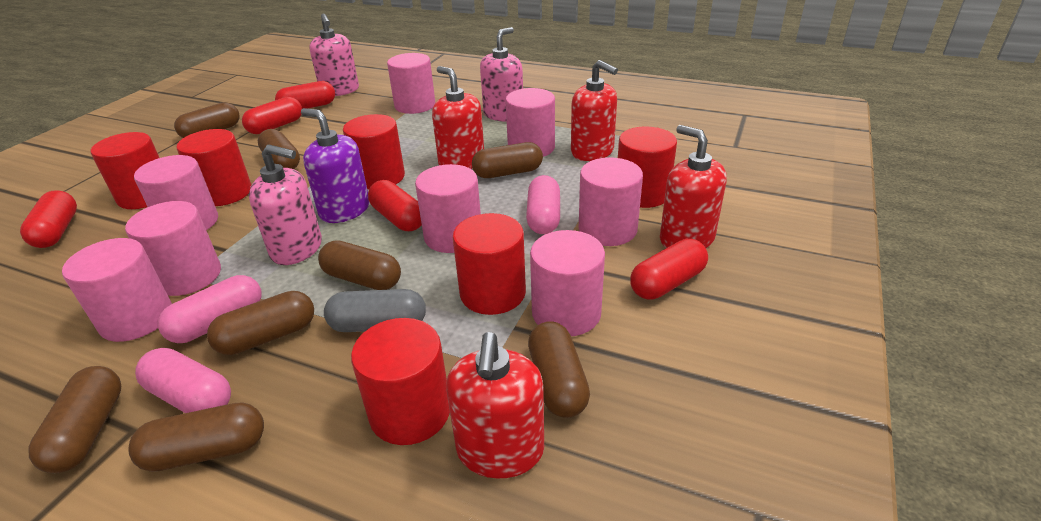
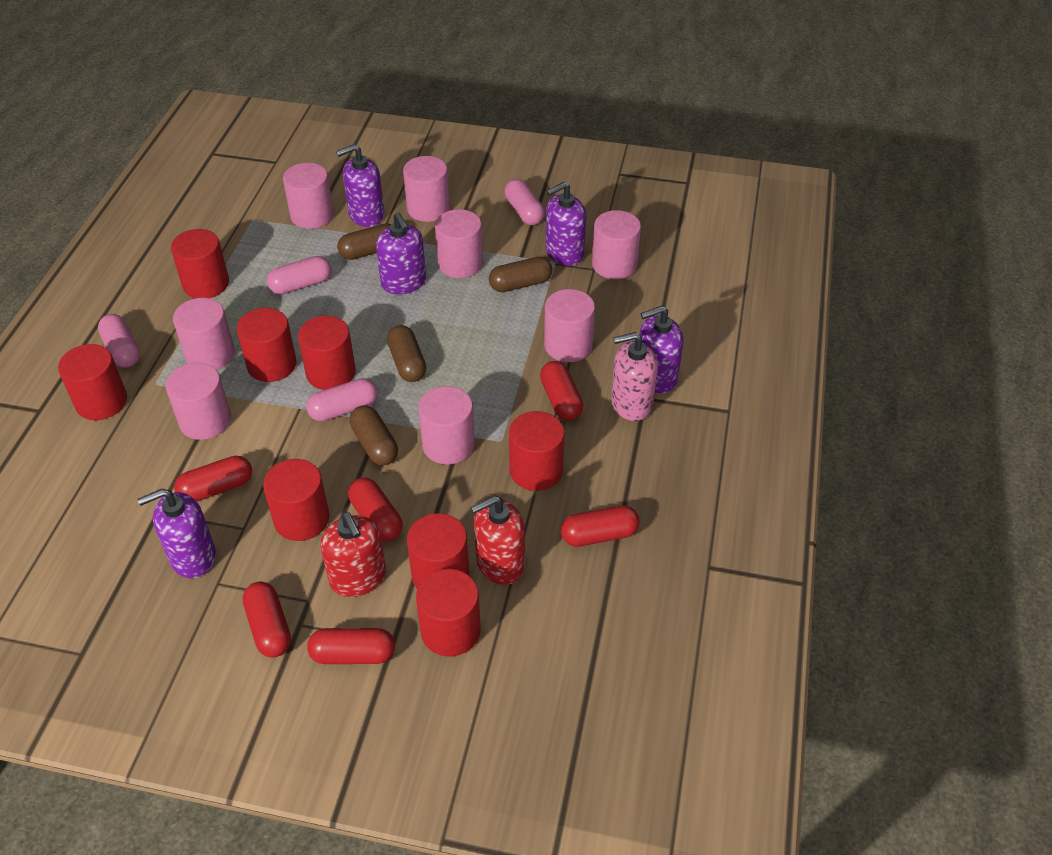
brown capsule: [28,366,121,473] [128,402,264,472] [174,102,239,138] [207,291,314,355] [258,129,300,169] [318,240,401,290] [472,142,543,178] [528,321,590,418] = 8 -> [337,223,391,260] [349,405,398,465] [387,325,426,382] [489,257,552,292] = 4
grey capsule: [324,289,426,332] = 1 -> none = 0
pink capsule: [135,348,231,413] [158,275,262,343] [526,175,560,234] = 3 -> [98,314,140,368] [267,256,331,294] [306,378,378,421] [504,179,545,225] = 4
pink soap dispenser: [249,145,322,265] [309,14,359,96] [480,27,523,122] = 3 -> [611,332,658,421] = 1
purple soap dispenser: [301,108,369,223] = 1 -> [137,488,216,578] [336,144,384,227] [376,213,426,294] [546,182,586,266] [640,305,684,393] = 5
red capsule: [20,190,77,248] [242,97,302,134] [275,81,335,109] [368,180,422,231] [630,239,708,300] = 5 -> [174,456,252,501] [242,582,291,658] [307,628,395,664] [348,478,403,542] [540,361,583,420] [561,505,640,547] = 6
red cylinder: [91,132,159,209] [176,129,251,206] [343,114,405,189] [351,318,450,445] [453,213,526,315] [618,127,677,208] = 6 -> [58,344,127,420] [171,229,229,298] [237,308,296,382] [263,459,329,541] [298,316,356,390] [407,513,469,589] [416,569,481,657] [509,411,565,491] = 8
red soap dispenser: [432,66,484,169] [446,332,544,479] [571,60,618,161] [660,125,727,248] = 4 -> [321,512,386,597] [471,495,525,585] = 2

